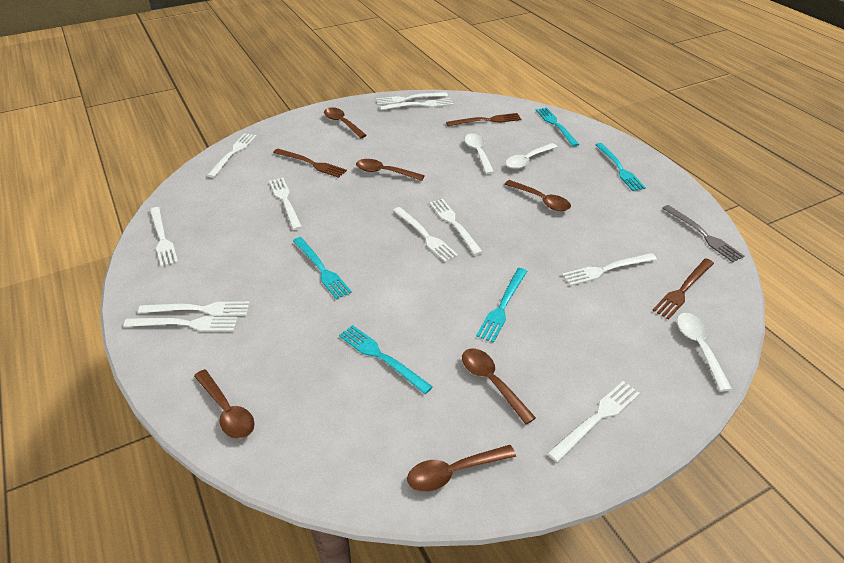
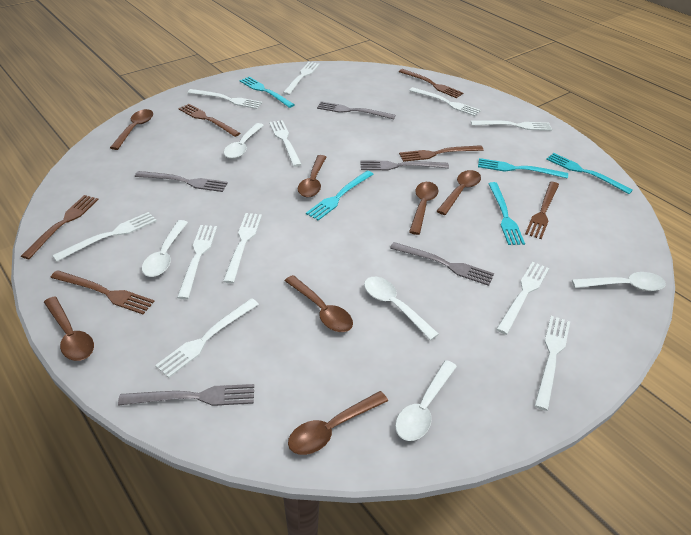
brown fork: [273,149,347,178] [446,113,522,126] [652,258,714,319] = 3 -> [21,195,98,259] [50,270,155,314] [178,104,240,137] [399,69,463,98] [399,145,484,162] [525,182,559,239] = 6
brown spoon: [194,369,255,439] [324,107,367,138] [356,159,425,181] [407,445,516,492] [462,349,536,425] [505,180,571,211] = 6 -> [44,296,94,361] [110,109,153,150] [285,275,353,332] [288,391,388,455] [298,155,326,197] [409,182,438,235] [437,170,481,215] = 7
grey fork: [662,205,744,262] = 1 -> [118,384,254,406] [135,171,228,192] [317,101,395,119] [360,160,449,170] [390,242,494,286] = 5
white spoon: [464,133,494,174] [506,143,557,169] [677,313,732,391] = 3 -> [142,220,188,277] [224,123,264,159] [364,277,439,341] [395,360,457,441] [572,272,666,291] = 5

